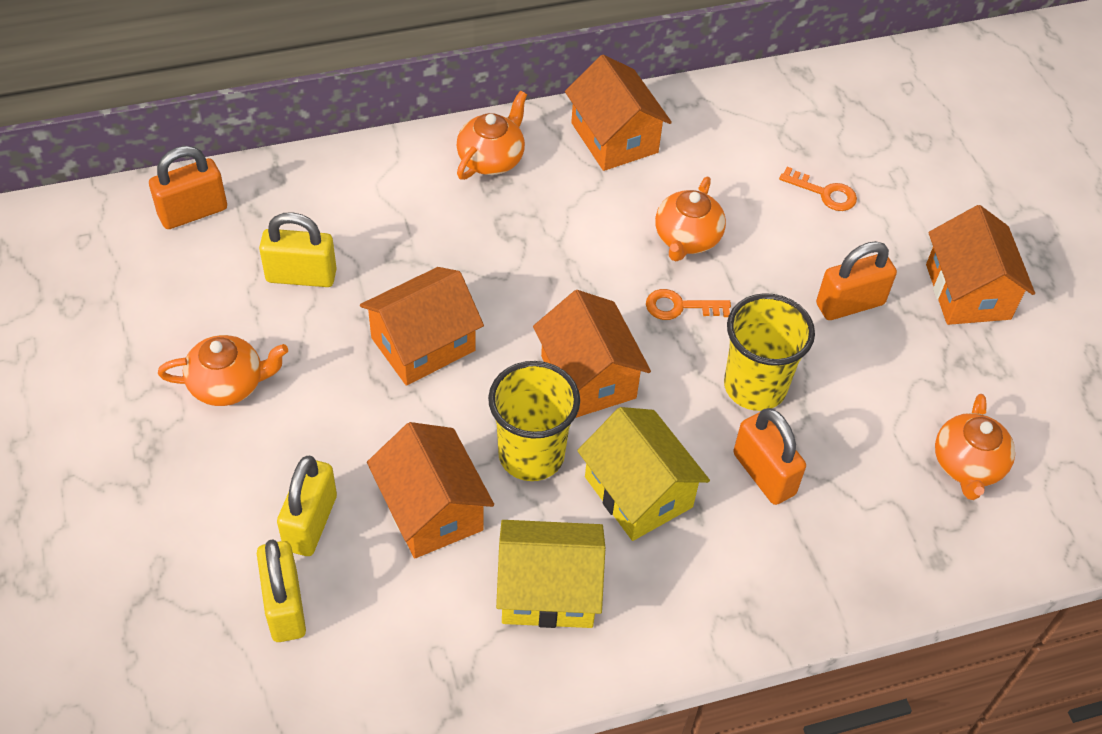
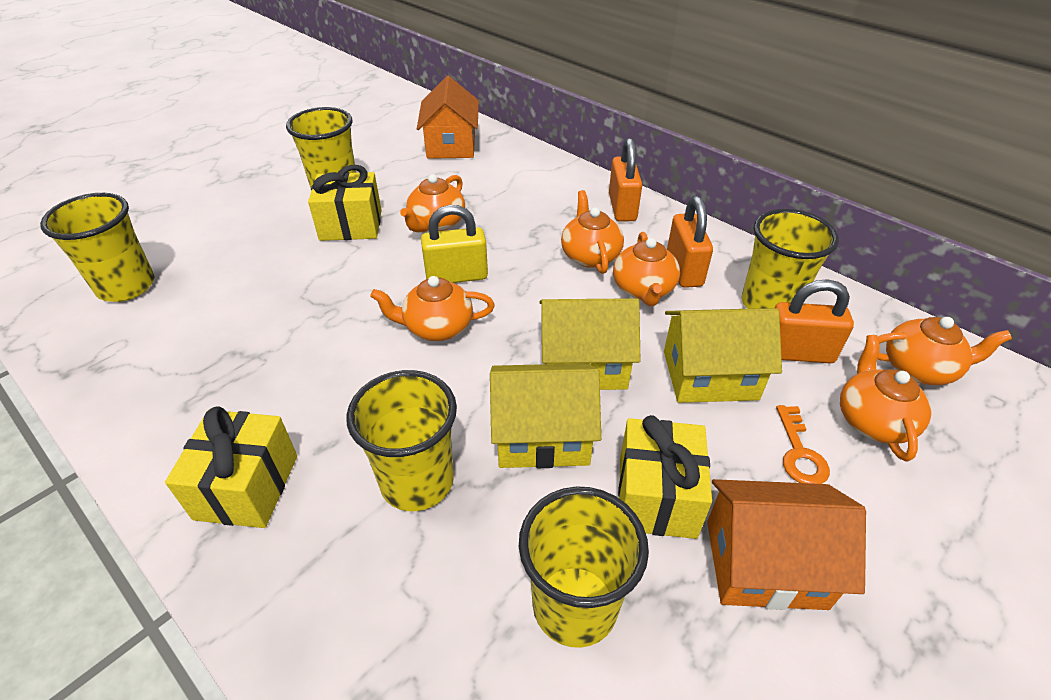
orange house: [360,267,484,386] [367,422,494,558] [533,290,651,418] [565,55,672,171] [926,205,1035,325] = 5 -> [417,76,479,159] [707,479,866,610] = 2
orange key: [646,289,731,320] [779,167,857,211] = 2 -> [776,405,830,484] = 1
orange teapot: [158,335,288,406] [457,91,527,180] [655,176,726,261] [935,394,1015,500] = 4 -> [370,276,495,341] [400,174,465,232] [561,190,624,274] [613,232,680,306] [840,335,931,461] [878,317,1012,385] = 6
yellow cup: [488,361,580,481] [724,293,815,411] = 2 -> [40,193,155,302] [286,107,356,188] [346,370,457,511] [519,487,649,648] [742,209,839,309] = 5
yellow gift: none = 0 -> [165,406,297,528] [308,165,382,241] [618,415,712,539] = 3
yellow house: [496,520,605,628] [577,407,710,541] = 2 -> [490,363,601,468] [539,298,641,390] [664,308,782,403] = 3
yellow padlock: [257,539,306,642] [259,212,337,287] [277,456,337,556] = 3 -> [421,205,488,283] = 1

